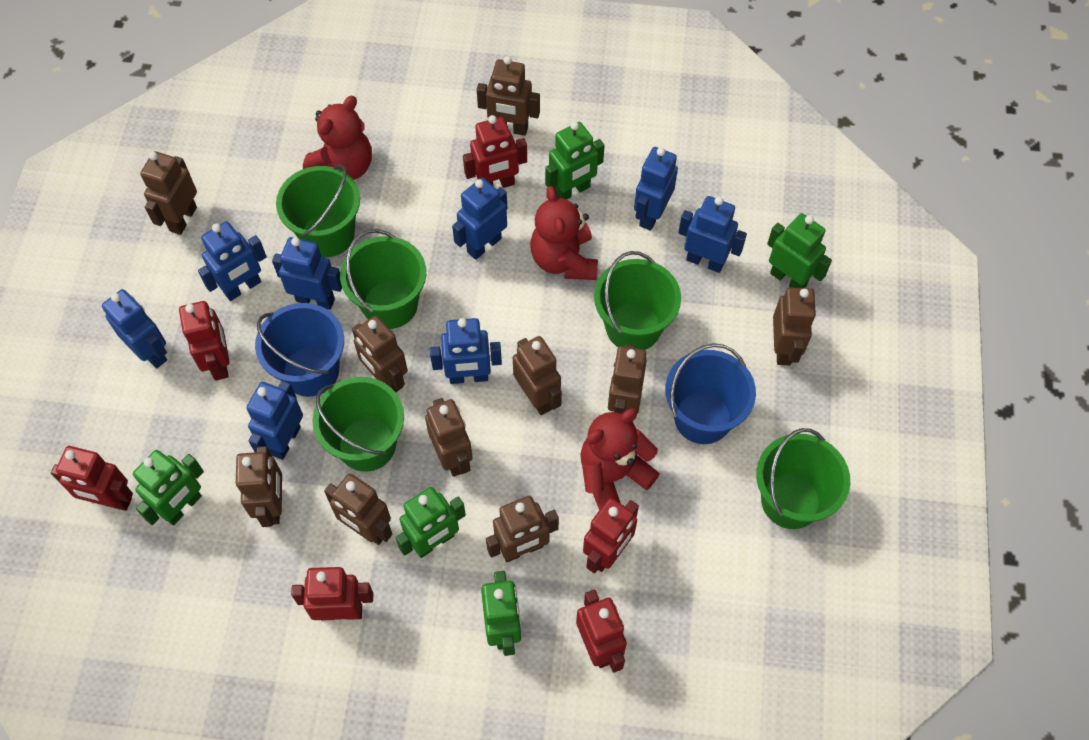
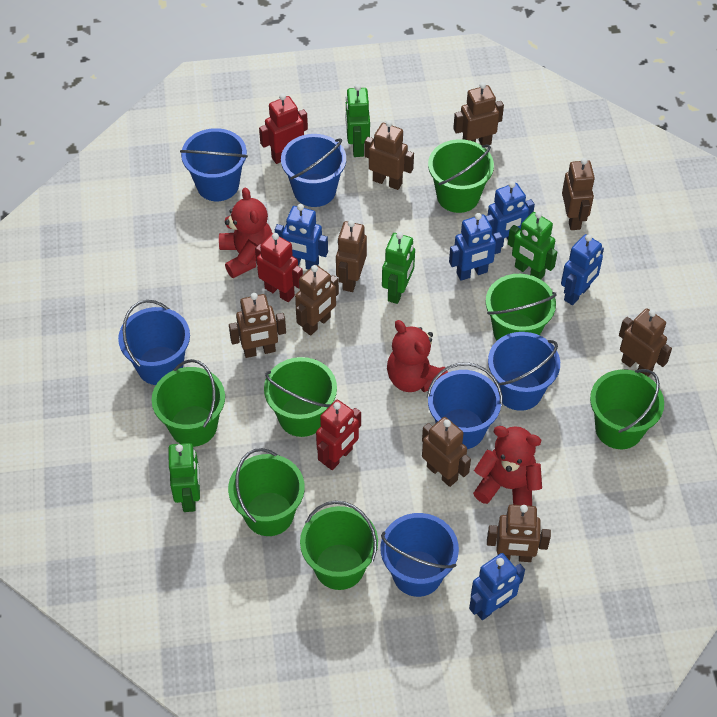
blue bucket: [255,303,344,397] [665,343,756,444] = 2 -> [118,300,190,385] [180,128,248,201] [281,134,346,207] [380,513,459,597] [427,362,503,449] [488,332,560,411] = 6
blue robot: [102,289,167,369] [198,221,267,301] [246,381,303,460] [272,237,342,310] [430,318,502,384] [452,178,508,260] [634,147,678,231] [678,196,747,273] = 8 -> [275,204,328,269] [449,213,503,281] [469,553,525,620] [486,181,535,247] [561,234,604,305] = 5
brown robot: [140,151,197,235] [236,446,282,527] [324,473,392,545] [352,315,408,392] [425,398,473,477] [477,56,540,136] [486,496,559,562] [513,336,562,415] [608,344,647,414] [773,287,816,365] = 10 -> [229,293,286,358] [295,265,339,336] [336,220,367,292] [364,120,414,190] [422,417,471,487] [453,82,504,145] [487,504,551,562] [562,158,595,230] [619,308,672,376] = 9
green bucket: [276,165,360,257] [312,377,404,472] [340,229,426,329] [594,251,681,350] [756,428,850,529] = 5 -> [151,359,225,447] [228,448,305,536] [264,357,337,437] [300,501,378,590] [428,139,494,213] [486,274,557,341] [590,369,664,449] = 7
green robot: [133,450,204,525] [395,487,466,558] [481,571,521,656] [545,122,605,200] [767,213,832,288] = 5 -> [169,443,200,512] [345,84,370,157] [382,232,415,304] [508,211,557,279] = 4
red robot: [51,446,133,511] [179,301,230,381] [291,567,373,620] [463,115,527,188] [576,590,627,673] [583,498,639,573] = 6 -> [255,233,303,302] [259,94,308,164] [316,400,361,470] = 3

